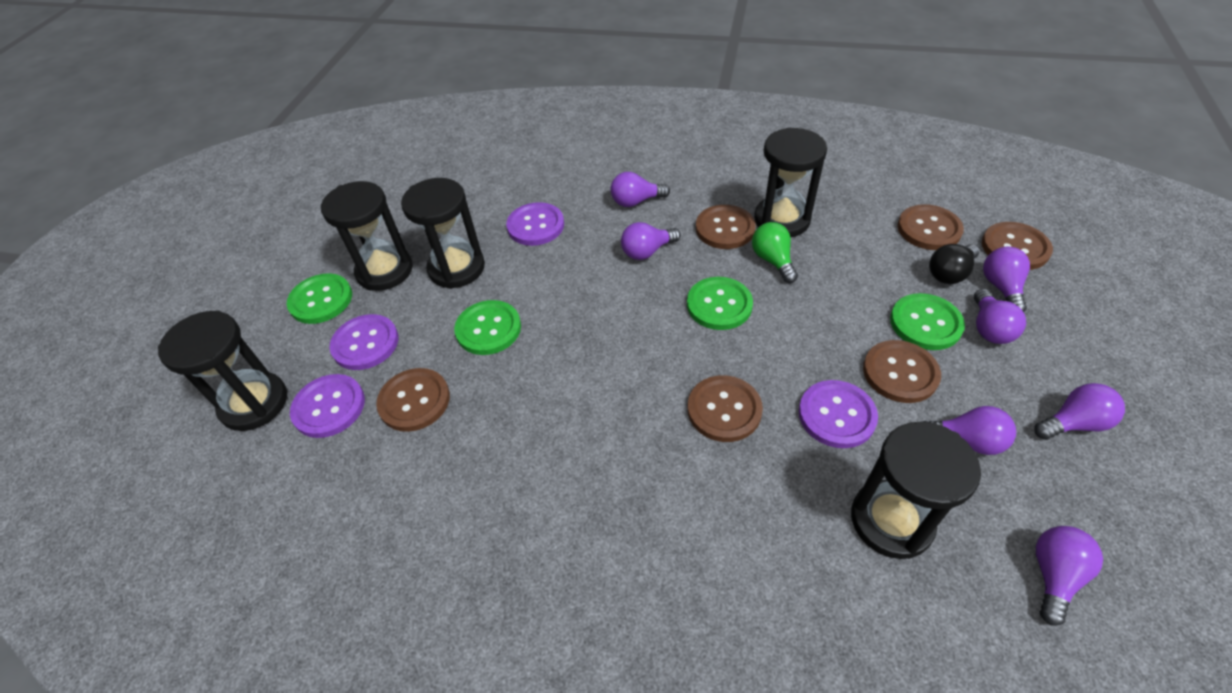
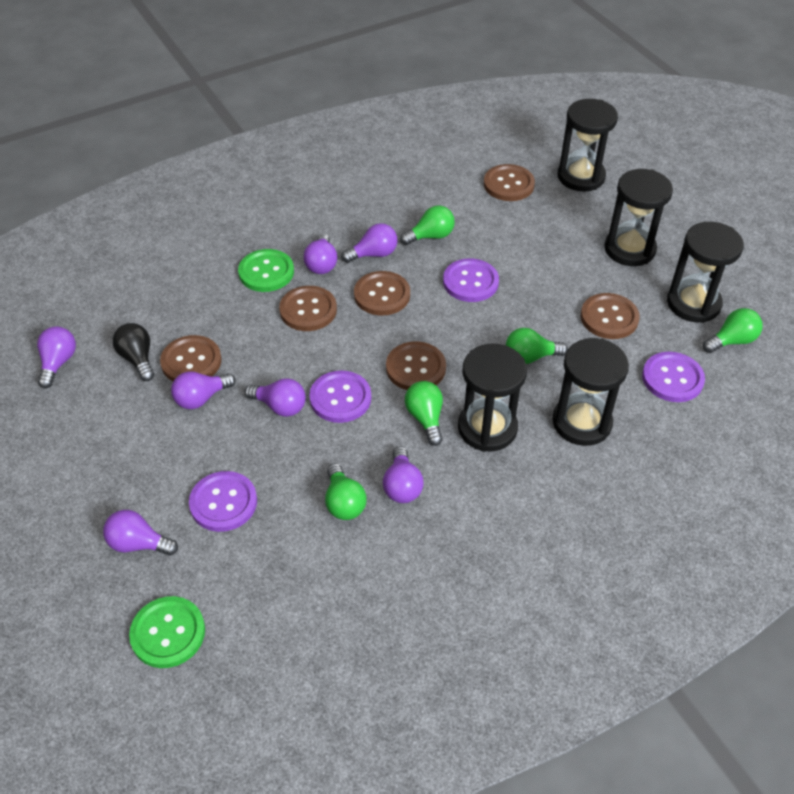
green button: [287,273,352,324] [454,300,521,355] [687,277,753,330] [890,293,965,350] = 4 -> [129,596,205,668] [238,249,294,292] = 2
green light bulb: [752,222,798,283] = 1 -> [325,463,367,520] [400,205,455,245] [405,381,443,446] [506,328,568,364] [703,308,763,353] = 5

